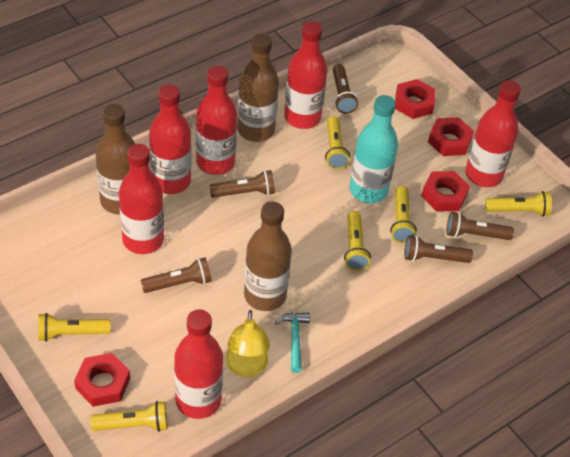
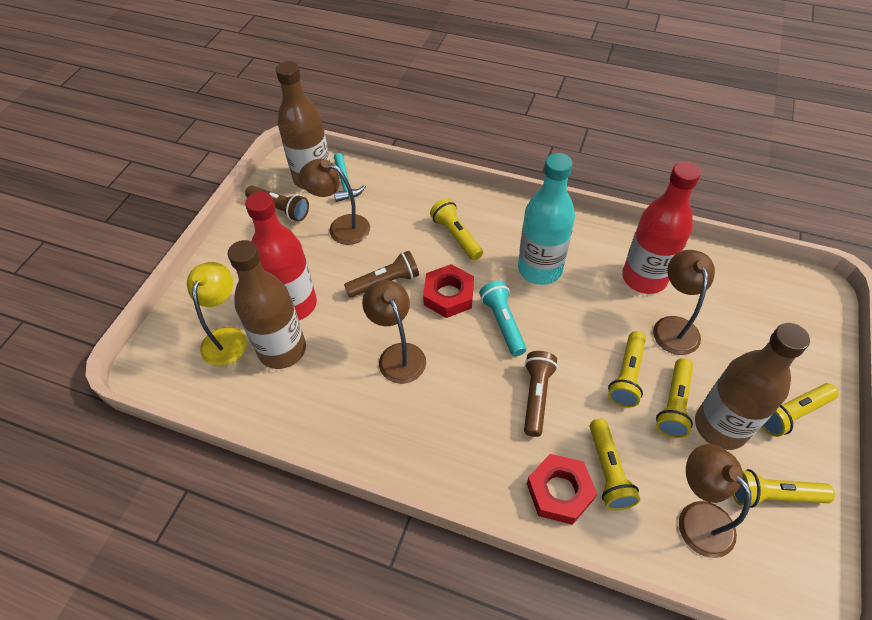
brown flashlight: [141,257,212,293] [209,170,275,197] [333,64,358,114] [404,235,473,263] [447,212,514,240] = 5 -> [245,186,309,222] [344,251,419,297] [524,351,558,437] = 3
brown lamp: none = 0 -> [299,159,370,245] [362,280,426,384] [653,250,715,355] [679,444,751,558] = 4
red bottle: [119,144,164,254] [149,84,191,194] [174,309,223,419] [196,66,237,175] [284,21,327,129] [465,80,521,187] = 6 -> [245,192,317,320] [622,161,701,294] = 2
red nut: [74,353,130,407] [395,79,435,119] [421,171,470,212] [428,117,474,156] = 4 -> [423,264,474,318] [527,454,597,525] = 2
turquoise flashlight: none = 0 -> [479,281,526,356] = 1

